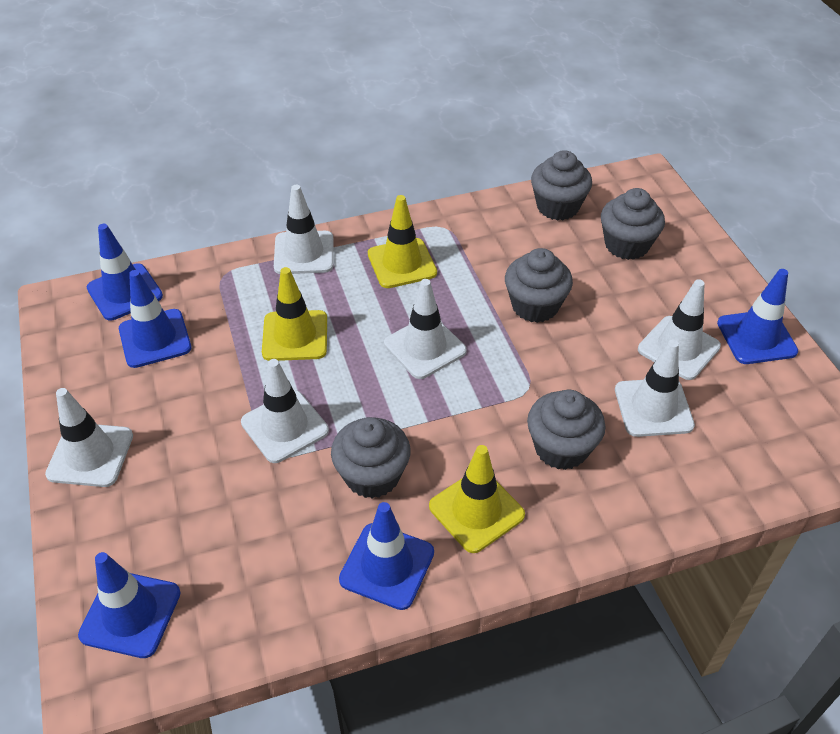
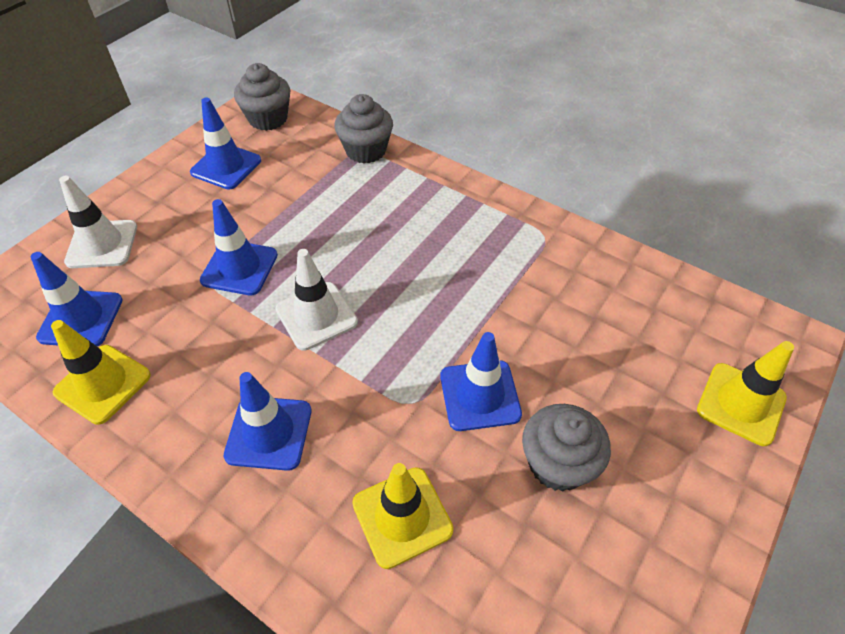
grey cupcake: [331,417,411,498] [505,248,573,323] [527,390,606,470] [531,150,592,220] [601,188,665,260] = 5 -> [234,63,291,131] [334,94,393,163] [522,404,611,492] = 3
white traffic cone: [45,388,133,487] [241,359,329,463] [274,185,333,274] [384,279,467,379] [615,340,695,437] [638,279,721,380] = 6 -> [59,176,137,268] [275,249,358,351] = 2

